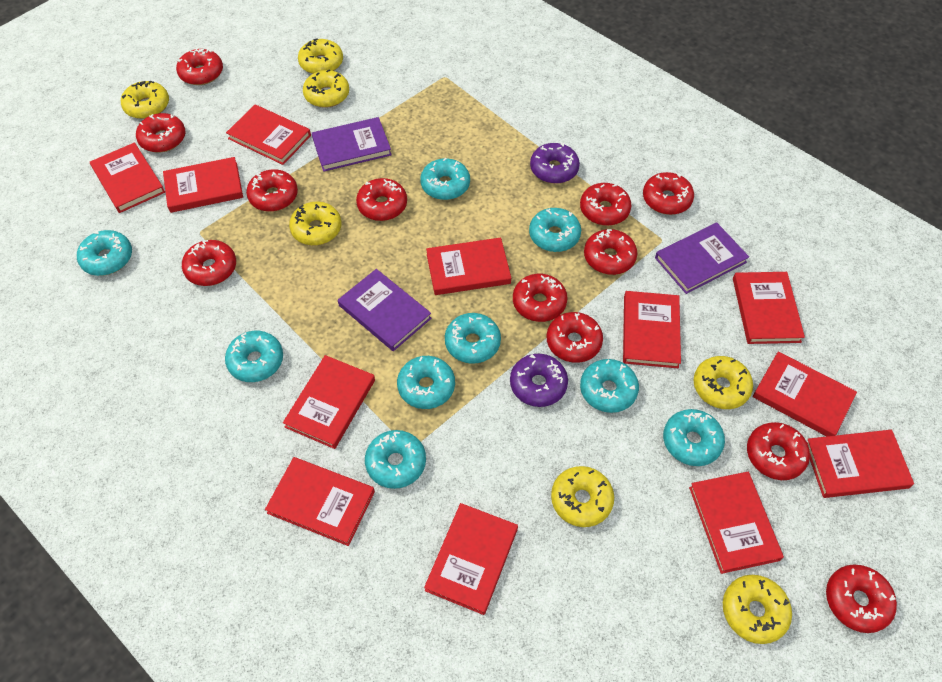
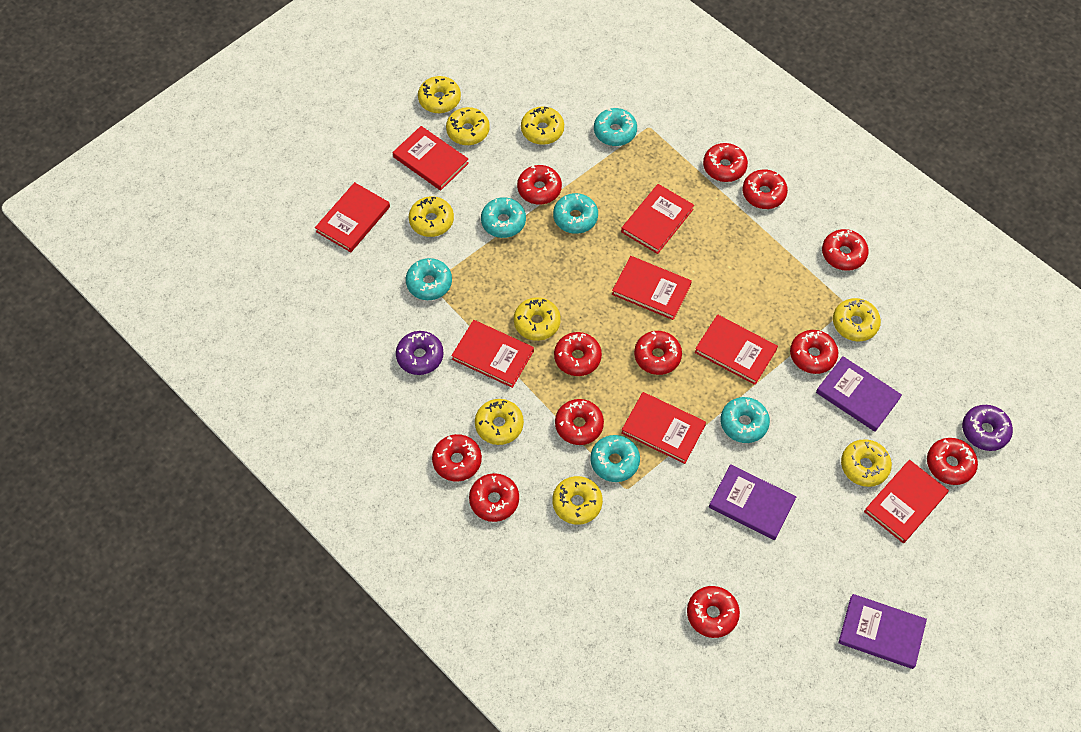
red book: [90,142,165,213] [163,157,243,213] [226,105,311,165] [265,457,375,546] [283,355,375,449] [424,503,518,615] [426,237,511,295] [623,291,681,368] [689,472,784,574] [733,272,805,344] [753,352,857,437] [807,430,914,498] = 12 -> [315,182,390,252] [393,126,469,191] [451,320,534,388] [612,256,692,320] [621,184,694,254] [621,392,706,464] [695,314,778,385] [864,460,949,543] = 8
turquoise donut: [77,230,132,276] [225,331,283,382] [365,430,426,489] [397,356,455,409] [420,157,470,200] [445,313,501,364] [529,208,581,252] [580,359,639,413] [663,409,725,466] = 9 -> [406,258,452,300] [481,197,526,238] [553,193,598,234] [590,435,640,482] [594,108,637,146] [720,397,770,443] = 6
yellow donut: [121,81,169,119] [289,202,342,246] [298,38,343,74] [303,69,349,108] [551,466,614,527] [694,356,753,409] [723,575,792,644] = 7 -> [409,196,454,237] [418,76,461,113] [446,107,490,145] [475,399,524,445] [514,297,561,341] [521,107,564,145] [552,476,603,525] [833,298,881,341] [841,439,892,487] = 9

